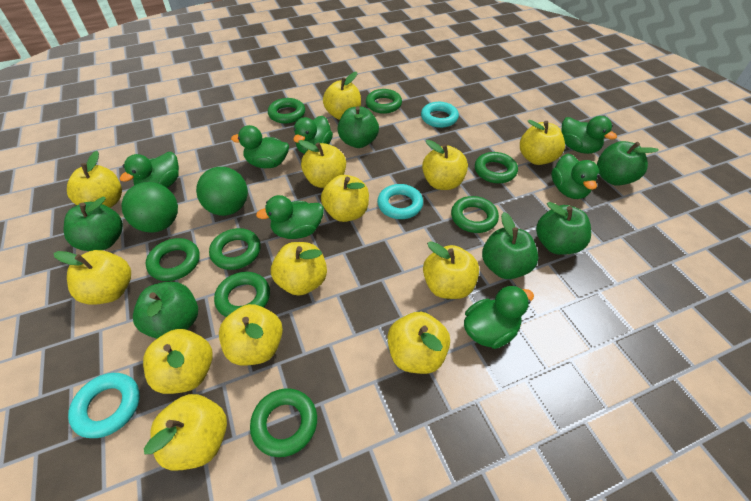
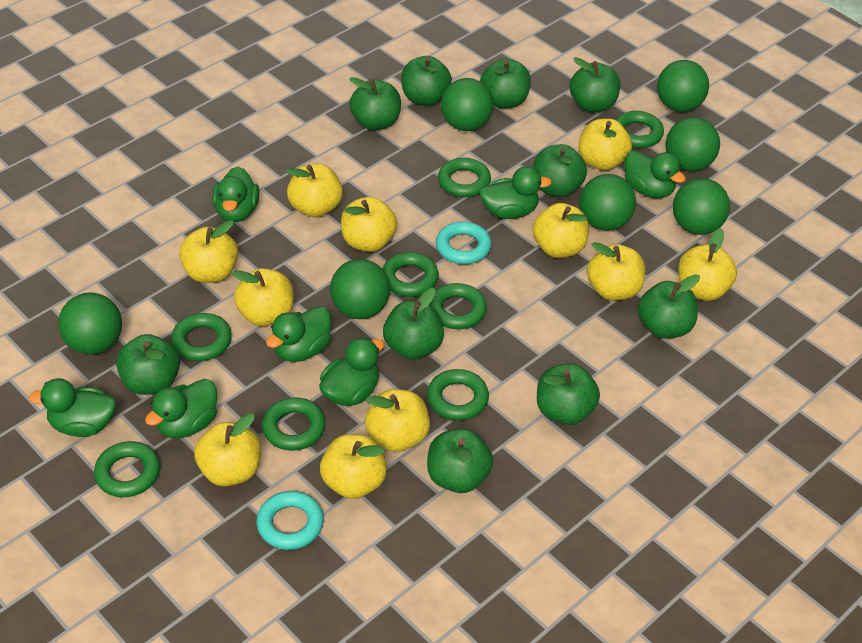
green apple: [64,196,123,251] [133,281,198,339] [338,106,379,148] [482,212,538,279] [536,202,591,255] [597,141,659,186] = 6 -> [116,334,180,395] [349,77,401,131] [383,288,444,360] [401,56,452,106] [427,429,493,493] [480,58,531,109] [533,144,587,197] [537,364,600,425] [570,57,620,112] [638,274,700,339] = 10
green ball: [121,182,178,233] [196,167,248,216] = 2 -> [58,292,122,355] [330,259,390,319] [441,78,493,131] [579,174,636,230] [657,60,709,112] [665,117,720,171] [673,178,730,235] = 7
turquoise ring: [68,373,140,438] [377,184,423,219] [421,102,459,128] = 3 -> [256,491,324,550] [436,222,492,264] = 2
yellow apple: [54,250,131,305] [67,151,122,208] [143,329,213,394] [144,394,227,470] [219,304,283,366] [271,242,327,296] [298,140,346,188] [321,175,369,222] [323,72,361,120] [387,312,450,374] [422,140,468,190] [423,241,479,299] [520,120,565,165] = 13 -> [179,221,238,283] [194,413,261,486] [232,268,294,326] [286,164,343,217] [320,434,387,499] [341,197,397,252] [365,389,430,452] [532,203,589,258] [579,119,632,171] [587,242,645,301] [678,228,737,301] = 11

